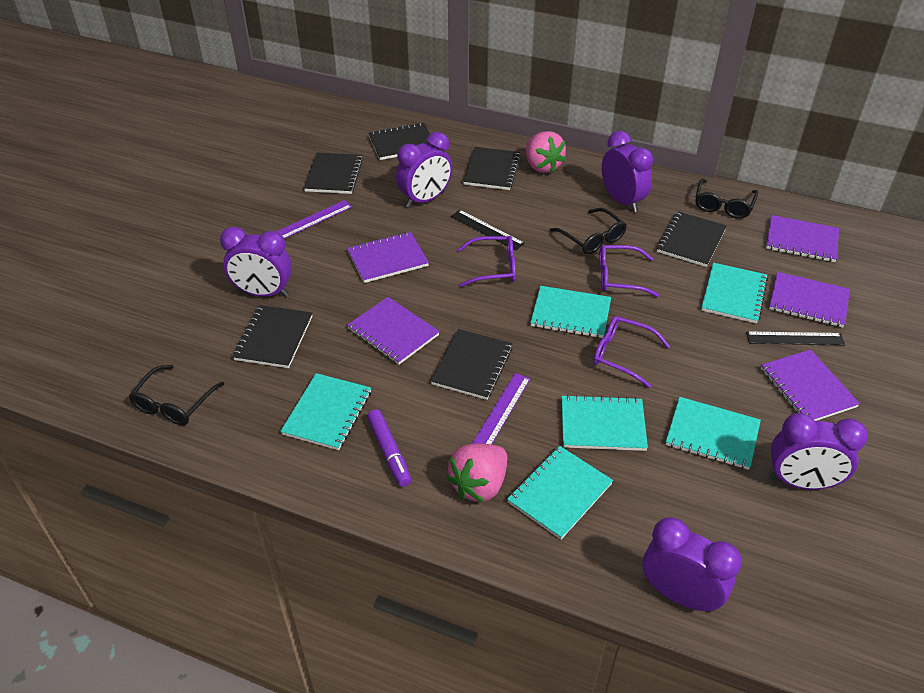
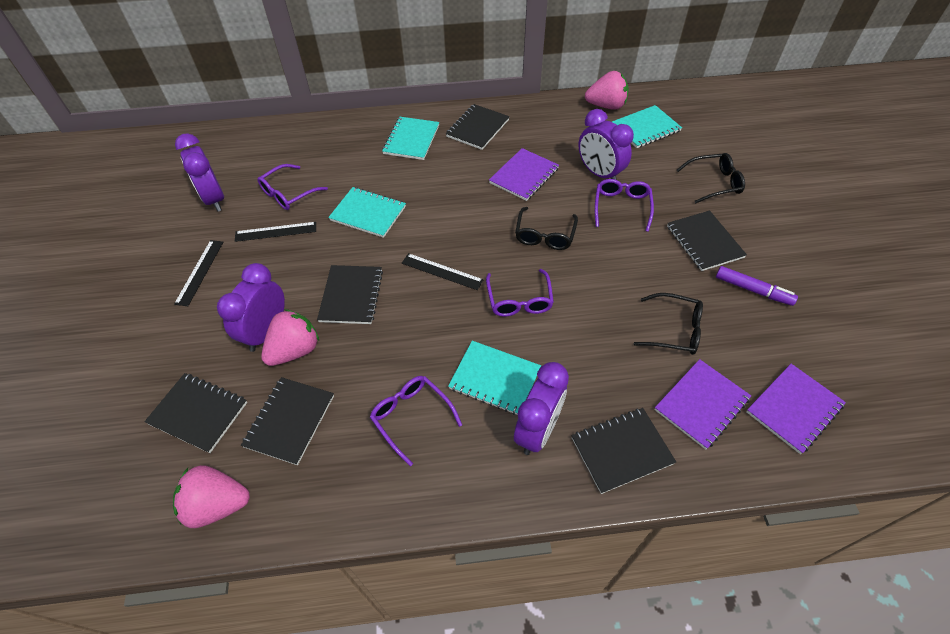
black ruler: [451,210,525,251] [746,331,845,345] = 2 -> [174,240,223,306] [235,222,316,242] [402,253,484,290] = 3
pink strawberry: [446,444,507,502] [526,131,566,173] = 2 -> [173,465,250,528] [261,309,319,366] [585,71,629,110] = 3
purple clock: [220,226,292,297] [396,132,453,208] [601,131,653,212] [642,517,742,613] [770,413,868,490] = 5 -> [175,133,224,212] [217,263,285,352] [514,362,569,455] [578,109,634,180] = 4
purple glasses: [457,236,516,287] [593,316,670,388] [599,245,659,297] = 3 -> [257,164,328,210] [370,376,462,466] [486,269,554,317] [595,179,654,232] = 4
purple notebook: [347,232,429,283] [347,297,440,365] [761,349,860,421] [766,215,839,262] [769,272,850,328] = 5 -> [489,148,559,201] [654,359,751,449] [746,364,846,454] = 3
purple ruler: [276,200,352,239] [472,373,530,445] = 2 -> none = 0
turquoise notebook: [280,373,371,450] [507,446,613,540] [530,286,611,338] [562,394,648,451] [665,397,761,470] [701,263,768,324] = 6 -> [328,187,406,238] [382,117,439,160] [448,341,541,415] [612,105,682,148] = 4

